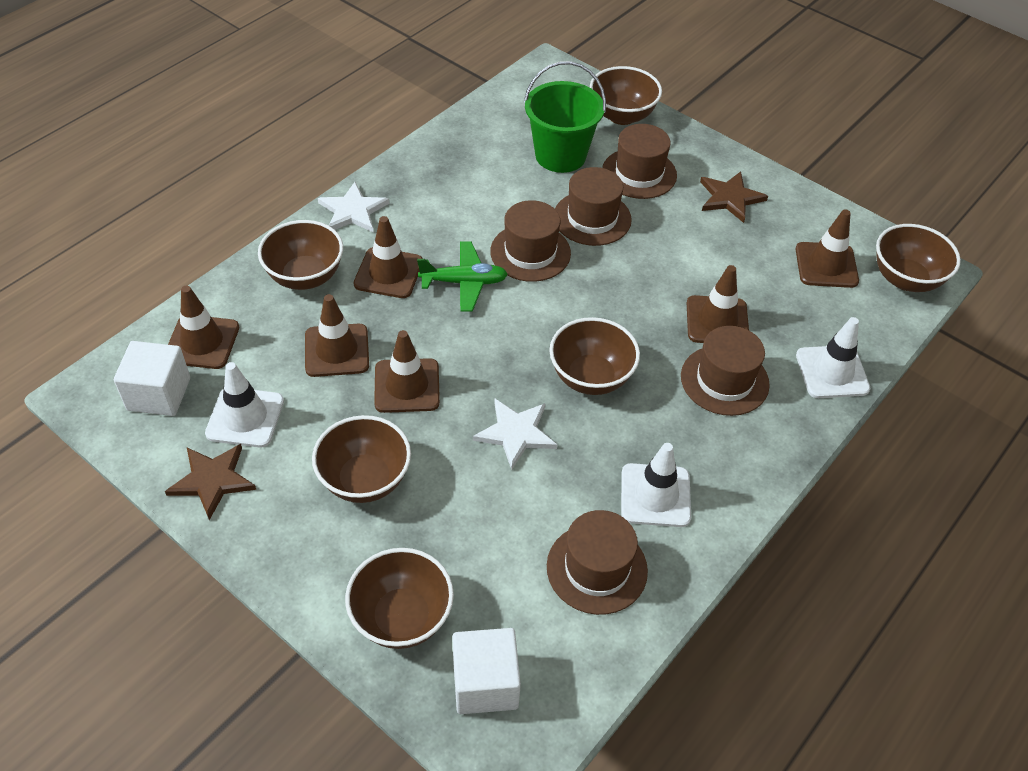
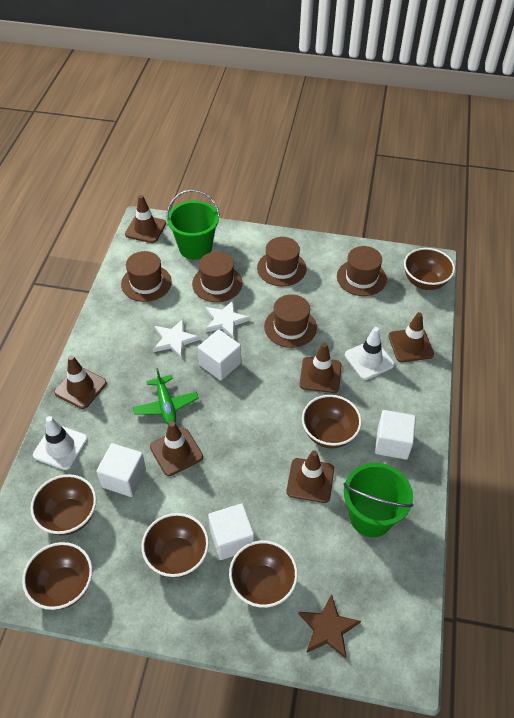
brown star: [165,444,256,520] [700,171,768,223] = 2 -> [298,594,361,659] = 1
green bucket: [524,61,606,173] = 1 -> [166,189,220,260] [343,463,414,537] = 2
white cube: [114,341,190,416] [452,628,521,714] = 2 -> [96,443,146,497] [198,330,241,381] [208,503,254,560] [375,410,416,460] = 4
white traffic cone: [205,362,284,447] [621,443,691,527] [796,317,870,398] = 3 -> [33,416,88,470] [345,327,395,380] = 2

